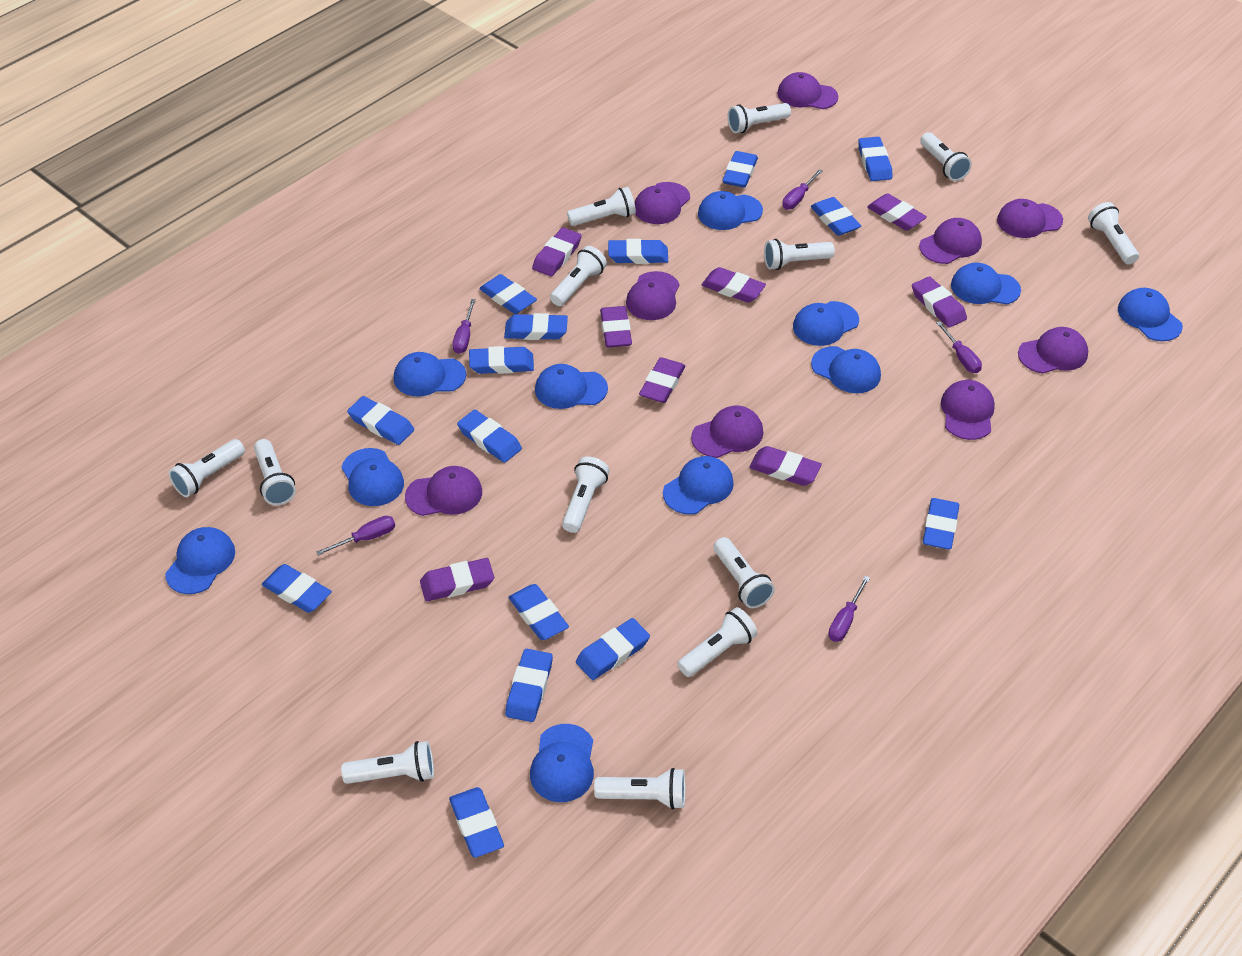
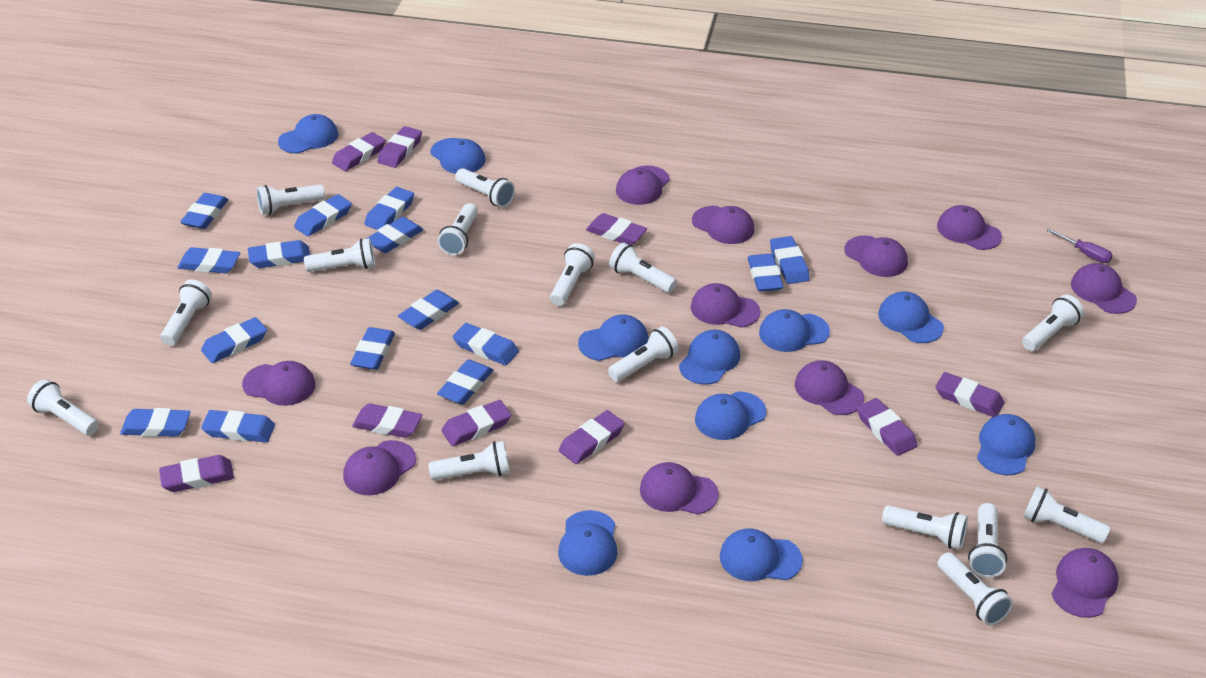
blue cap: [165,527,235,594] [341,448,404,506] [394,352,466,397] [530,724,594,802] [535,364,608,409] [663,456,734,515] [698,191,763,230] [793,301,859,346] [811,346,881,393] [951,263,1021,304] [1118,288,1183,341] = 11 -> [278,114,339,153] [430,138,485,174] [558,510,618,576] [578,315,648,361] [679,330,740,385] [695,391,766,440] [720,528,803,581] [759,309,830,352] [878,291,944,343] [977,414,1036,475] = 10
purple cap: [405,466,482,516] [626,271,680,320] [635,182,690,224] [691,405,763,458] [777,72,838,109] [919,218,982,264] [941,380,995,440] [997,199,1063,238] [1018,327,1088,374] = 9 -> [242,361,316,406] [343,440,416,495] [616,165,670,205] [640,462,719,515] [691,283,760,328] [692,206,755,244] [795,360,864,415] [844,235,908,277] [937,205,1002,250] [1052,548,1119,618] [1071,263,1137,314] = 11
purple eraser: [420,558,494,601] [532,227,582,276] [600,306,632,348] [639,357,685,403] [702,267,766,303] [749,446,822,486] [867,193,927,231] [912,276,967,328] = 8 -> [159,455,234,492] [332,132,386,171] [352,403,422,438] [377,126,422,168] [441,400,511,446] [559,410,625,464] [586,213,647,245] [857,398,918,456] [935,372,1005,417] = 9
purple screwdriver: [316,516,395,556] [452,299,476,354] [782,169,823,210] [828,576,870,642] [936,321,982,373] = 5 -> [1046,228,1113,263] = 1
white flashlight: [169,439,245,497] [254,439,296,505] [341,741,434,784] [550,246,607,306] [562,457,609,533] [567,187,636,226] [594,768,685,810] [677,607,758,677] [713,537,775,608] [728,103,791,133] [764,239,835,270] [920,132,972,181] [1088,202,1139,264] = 13 -> [27,379,99,436] [160,280,212,346] [257,185,325,215] [304,238,375,272] [428,441,510,480] [438,203,478,255] [455,168,515,207] [550,243,595,306] [608,326,679,382] [609,242,677,293] [882,505,968,550] [938,552,1013,626] [968,503,1007,578] [1022,294,1084,351] [1023,486,1111,543] = 15

